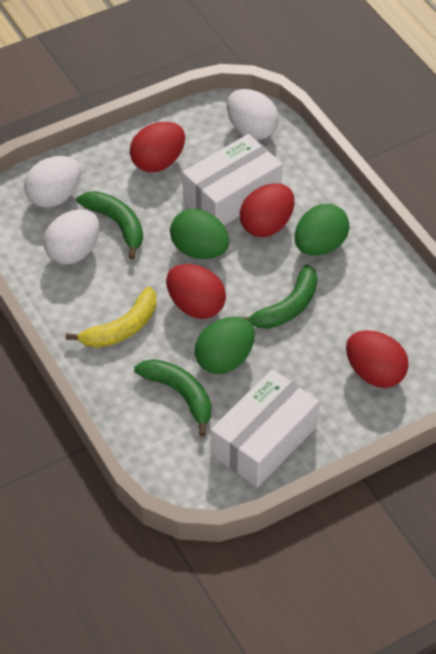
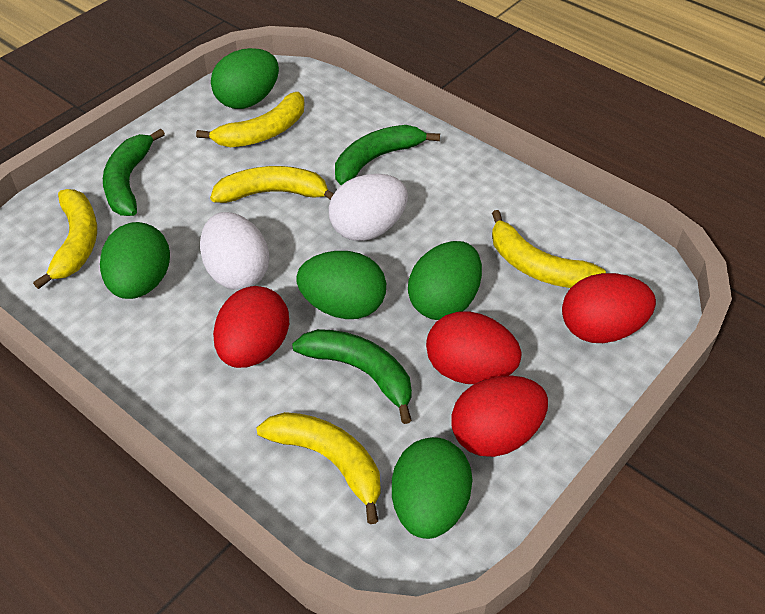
green egg: [170,209,229,259] [195,317,255,374] [295,204,350,256] = 3 -> [100,222,170,299] [211,48,279,109] [296,251,386,319] [392,437,473,539] [408,241,482,320] = 5
white box: [182,134,283,225] [211,369,319,487] = 2 -> none = 0
white egg: [24,156,81,208] [43,209,99,265] [227,89,279,140] = 3 -> [200,212,269,290] [329,174,408,241] = 2
yellow banana: [66,287,157,348] = 1 -> [33,189,97,289] [196,92,305,147] [210,166,334,203] [257,412,381,524] [492,210,606,288] = 5

